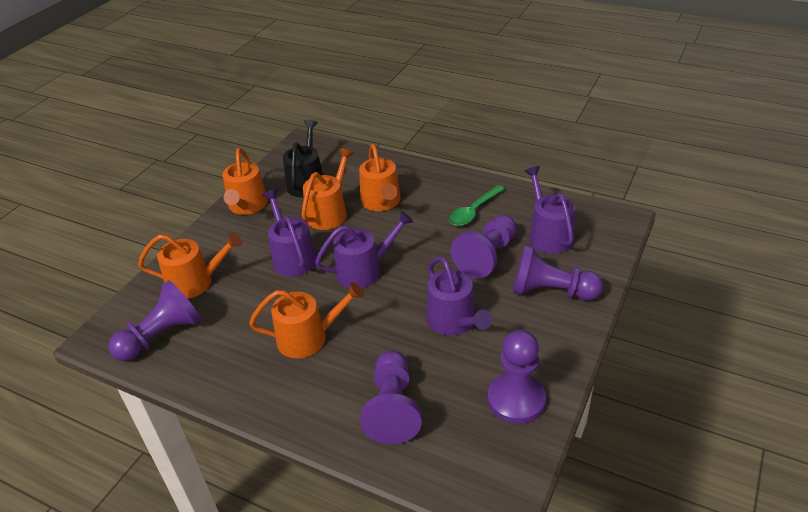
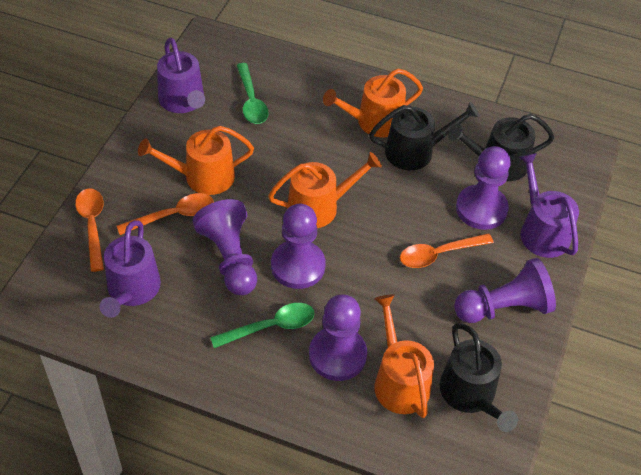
black watering can: [283,120,323,198] = 1 -> [369,102,480,170] [440,323,518,432] [448,114,554,181] = 3
green spoon: [449,185,505,226] = 1 -> [210,303,315,348] [236,63,269,124] = 2
orange spoon: none = 0 -> [75,189,104,272] [117,193,214,235] [400,233,494,268] = 3
orange watering can: [138,232,242,299] [222,148,268,215] [249,282,364,359] [302,148,354,230] [359,144,401,211] = 5 -> [138,126,254,195] [268,152,382,228] [323,69,423,137] [374,294,434,418] = 4
purple watering can: [262,189,317,276] [315,211,413,288] [426,257,492,335] [525,166,575,254] = 4 -> [99,220,161,318] [157,38,205,113] [519,153,579,258] = 3

